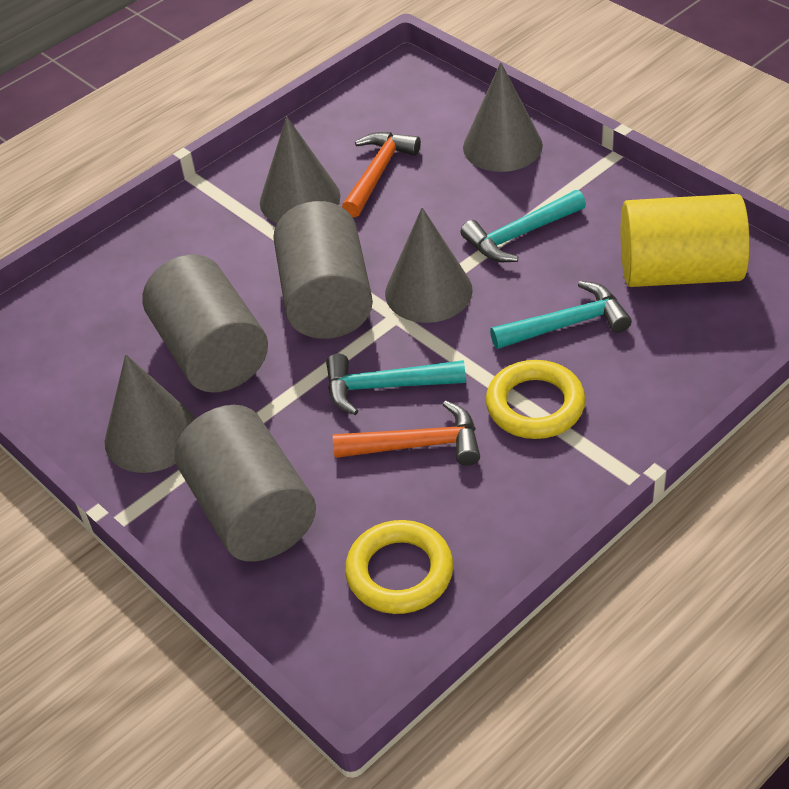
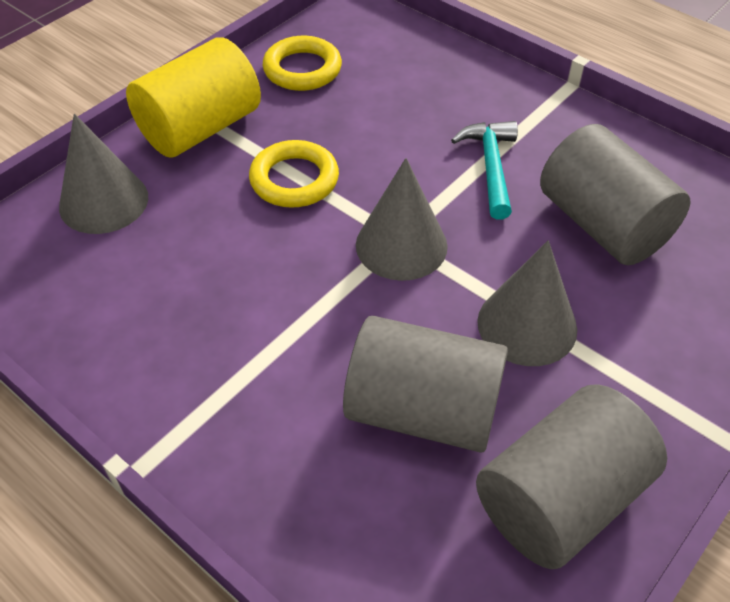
grey cone: [104,354,195,473] [260,116,341,223] [385,207,473,323] [463,62,543,172] = 4 -> [59,114,148,234] [356,158,448,281] [477,240,577,366] = 3
orange hammer: [333,401,480,465] [342,132,421,217] = 2 -> none = 0
turquoise hammer: [326,354,466,415] [461,190,586,262] [490,281,632,349] = 3 -> [451,121,518,219] = 1

